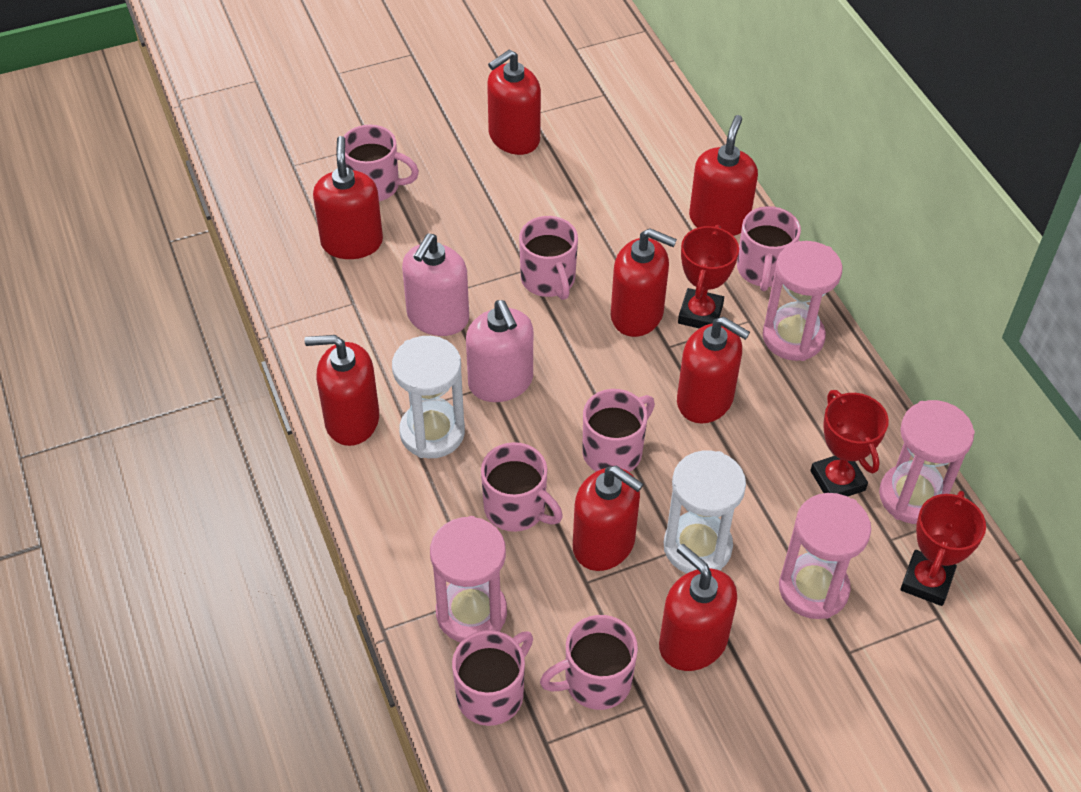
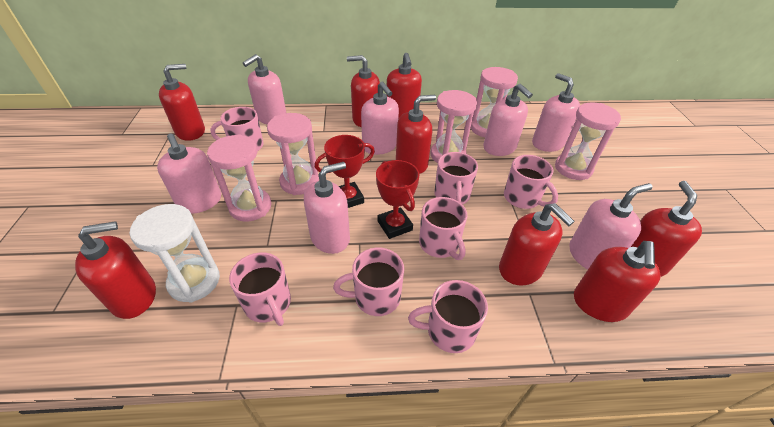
pink hourglass: [430,516,507,642] [763,241,842,361] [779,493,871,619] [879,400,975,524] = 4 -> [207,134,271,221] [267,113,319,195] [430,90,477,163] [471,67,518,137] [555,102,621,180] = 5
pink soap dispenser: [402,234,469,336] [466,300,533,402] = 2 -> [157,133,221,214] [243,54,286,125] [304,162,350,254] [361,82,399,155] [483,84,533,156] [532,73,580,152] [569,183,652,269] = 7
red trophy: [678,225,739,329] [810,390,889,497] [900,491,986,606] = 3 -> [315,135,375,208] [376,160,419,239] = 2
white hourglass: [392,336,465,458] [664,451,746,574] = 2 -> [130,204,220,303] = 1

